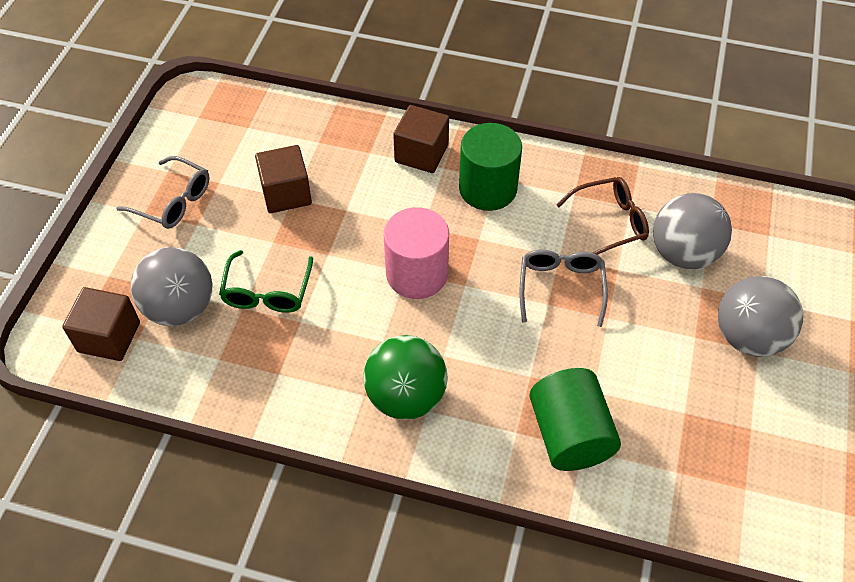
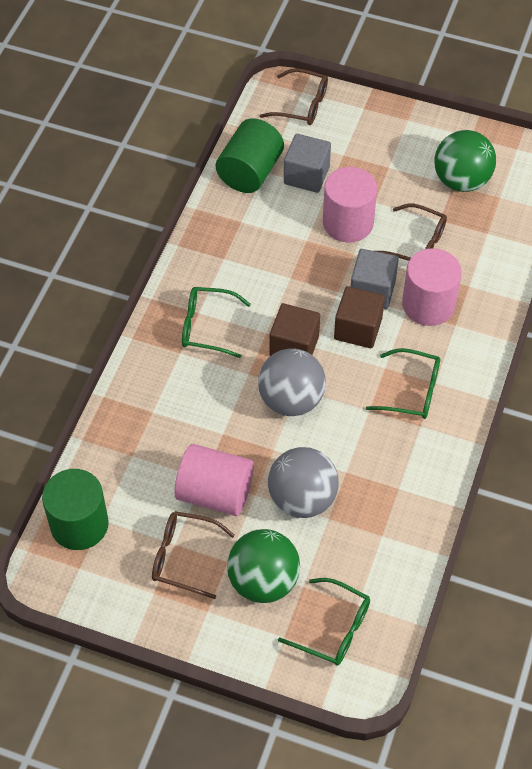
brown cube: [62,287,140,361] [255,145,312,213] [393,105,449,173] = 3 -> [269,303,320,356] [334,286,385,348] = 2
brown glasses: [557,177,649,255] = 1 -> [152,511,235,599] [260,68,328,125] [376,204,447,261] = 3
green ball: [363,335,448,420] = 1 -> [227,529,300,603] [434,130,496,192] = 2
green glasses: [219,250,313,313] = 1 -> [182,287,251,358] [278,578,370,666] [366,348,440,419] = 3
grey ball: [131,247,212,326] [653,193,732,269] [718,276,803,357] = 3 -> [258,348,326,416] [268,447,339,518] = 2
grey cube: none = 0 -> [284,134,331,193] [351,249,399,309] = 2
grey glasses: [116,156,210,229] [519,249,608,327] = 2 -> none = 0
pink cylinder: [384,207,449,299] = 1 -> [174,444,254,516] [323,167,377,243] [402,248,462,326] = 3

